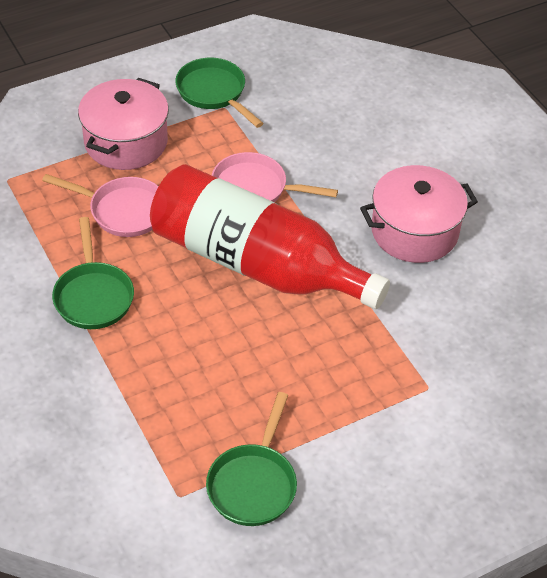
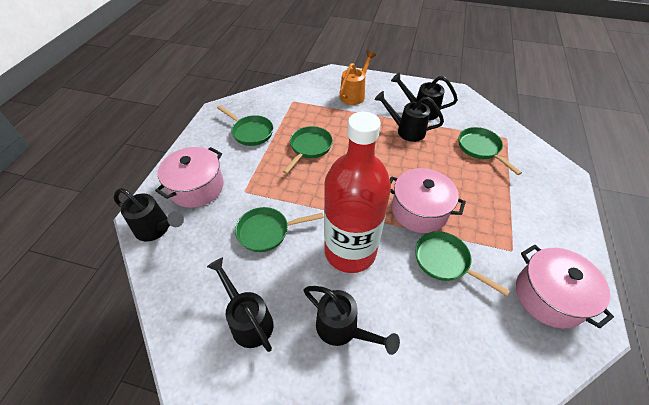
black watering can: none = 0 -> [114,188,184,242] [207,257,273,352] [304,286,400,355] [374,91,444,142] [391,73,458,120] = 5
green pan: [52,217,134,329] [175,58,263,128] [206,392,297,526] = 3 -> [217,105,273,146] [235,207,324,252] [282,126,333,174] [415,231,510,296] [459,127,522,175] = 5
orange watering can: none = 0 -> [340,50,376,105] = 1
pink pan: [42,174,159,237] [212,152,338,202] = 2 -> none = 0
pink pot: [78,78,169,170] [360,165,478,263] = 2 -> [155,147,224,208] [390,168,466,233] [516,245,614,328] = 3

